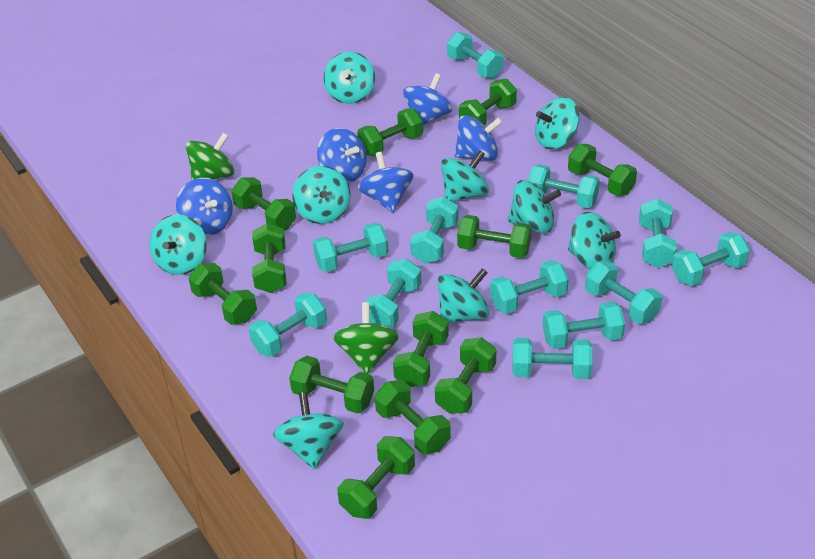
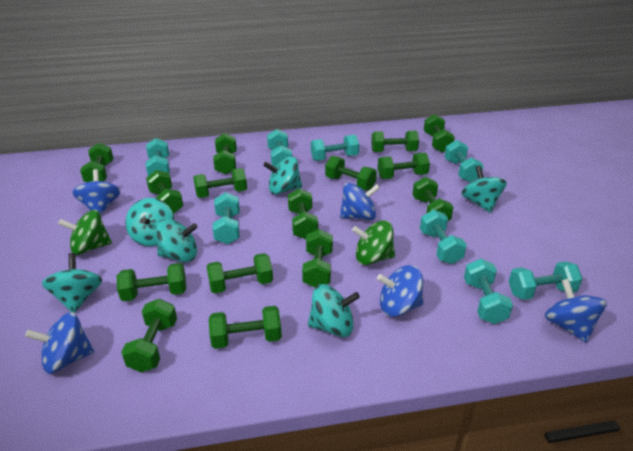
green dumbbell: [189,263,257,325] [231,177,296,230] [252,223,286,293] [289,356,374,413] [338,436,415,519] [357,108,423,156] [375,380,451,455] [393,311,449,387] [435,337,496,414] [457,215,532,258] [459,79,517,125] [568,144,637,196] = 12 -> [80,143,113,182] [117,263,186,301] [121,299,177,372] [146,170,183,214] [193,168,247,198] [207,253,273,294] [209,306,282,349] [213,133,237,174] [288,188,318,239] [302,229,333,287] [325,156,377,191] [371,131,419,152] [378,153,430,179] [412,177,454,221] [424,114,455,153] = 15
turquoise dumbbell: [249,292,327,357] [313,223,389,272] [365,259,422,327] [410,197,458,264] [447,32,503,79] [490,260,569,314] [513,338,592,379] [528,164,600,208] [543,301,625,349] [585,261,662,324] [639,198,677,268] [672,232,750,286] = 12 -> [146,138,170,176] [212,192,240,244] [267,129,292,167] [311,135,359,161] [420,210,467,264] [444,140,484,182] [464,259,513,324] [509,261,582,300] = 8
turquoise spinning top: [150,214,207,275] [273,392,344,469] [292,166,350,224] [324,52,375,104] [438,268,489,323] [441,150,489,202] [508,180,561,233] [535,97,580,150] [568,212,621,270] = 9 -> [42,253,102,313] [125,198,174,246] [156,219,198,262] [263,156,302,194] [308,284,360,337] [461,166,507,213] = 6

